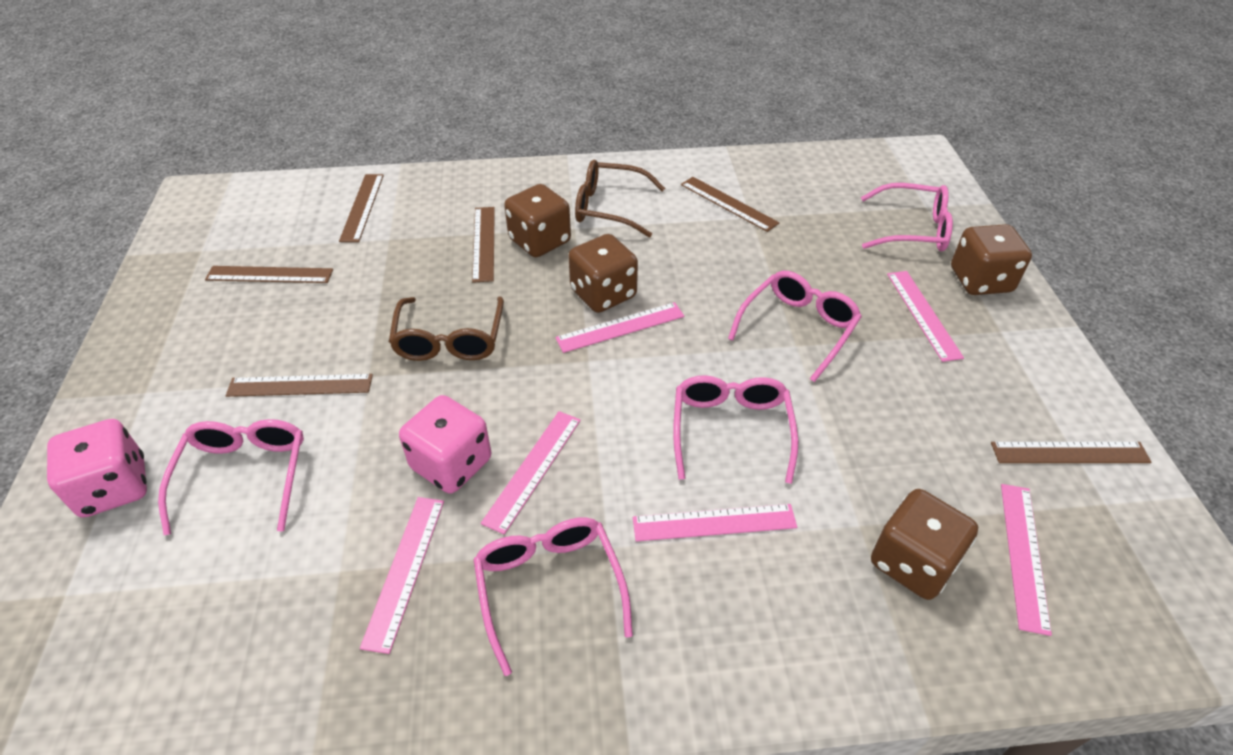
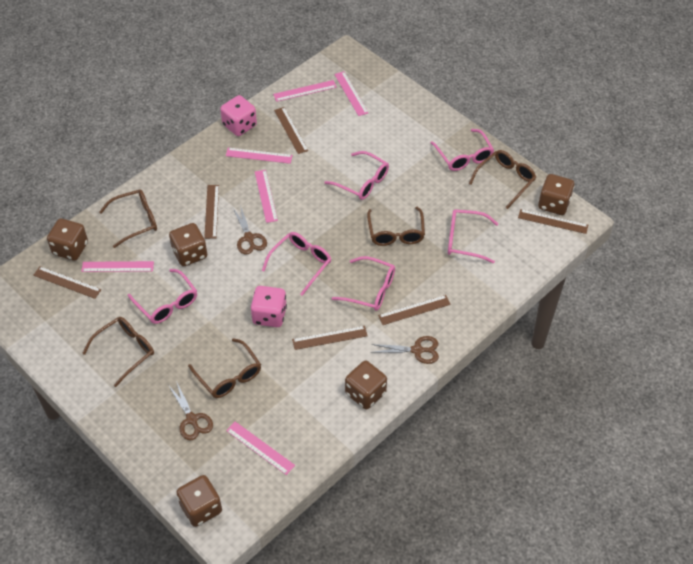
brown dice: [504,184,571,257] [568,234,638,313] [871,489,978,600] [951,224,1032,295] = 4 -> [47,218,88,261] [169,223,207,266] [176,475,222,527] [345,361,387,409] [538,174,575,215] = 5
brown glasses: [389,297,504,361] [575,159,665,237] = 2 -> [82,317,154,387] [99,189,157,248] [188,338,261,398] [367,207,425,246] [469,150,536,209] = 5
brown scissors: none = 0 -> [169,381,213,441] [233,205,267,254] [371,336,439,364] = 3
pink glasses: [158,419,304,535] [473,517,633,676] [673,375,798,484] [728,271,862,382] [861,183,953,251] = 5 -> [128,269,197,324] [262,232,331,296] [325,151,389,200] [332,256,395,311] [431,129,494,171] [448,209,498,263] = 6

